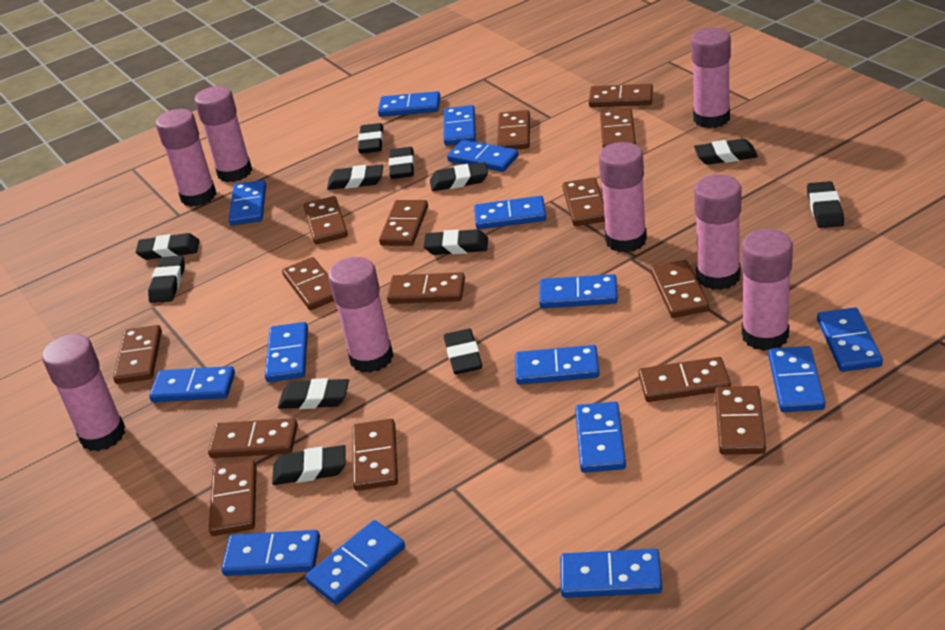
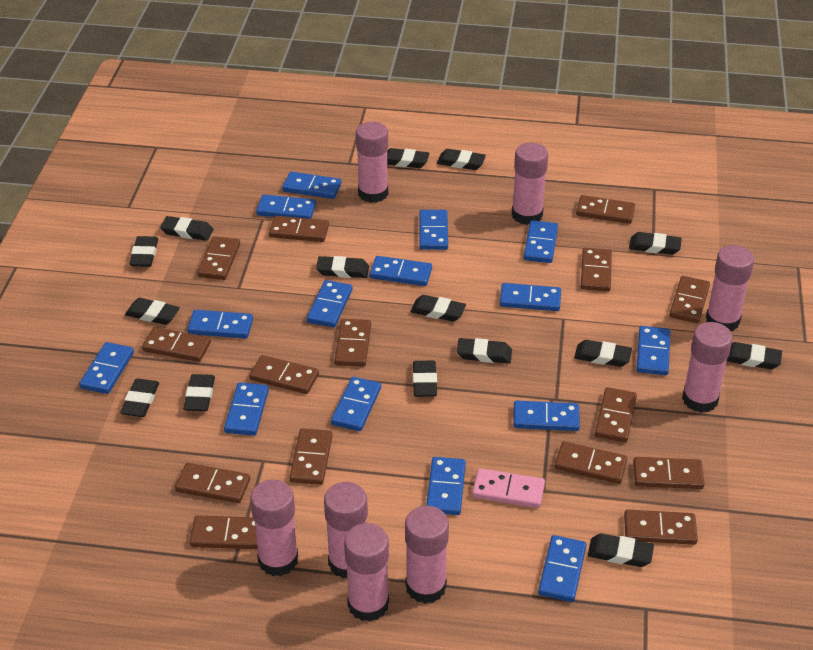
black eraser: [135,233,200,260] [148,255,185,303] [272,445,346,485] [278,378,349,409] [327,164,383,190] [358,123,384,154] [389,147,414,179] [424,229,488,255] [430,162,488,191] [444,328,482,374] [694,139,758,165] [807,181,844,228] = 12 -> [120,379,159,417] [125,298,180,325] [129,236,158,267] [160,216,214,241] [183,374,215,411] [316,256,369,278] [387,148,430,168] [410,295,466,322] [413,361,437,397] [437,149,486,170] [457,338,512,364] [574,340,632,367] [588,533,654,567] [629,232,682,255] [727,342,782,369] = 15
pink domino: none = 0 -> [472,468,545,508] = 1

